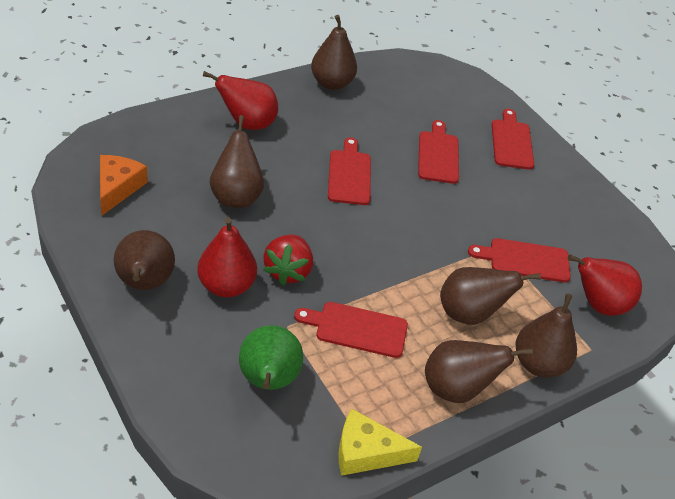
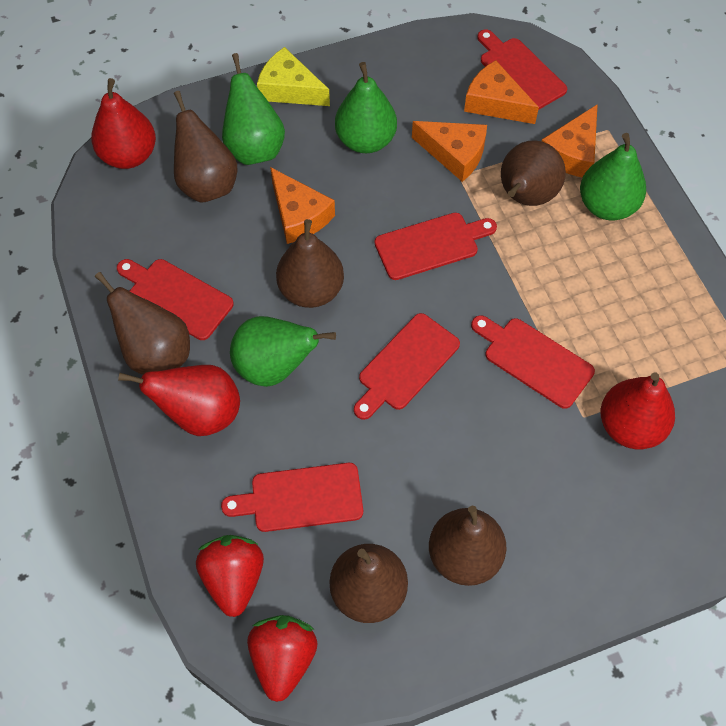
green pear: [239,325,303,390] = 1 -> [222,53,285,165] [230,316,336,387] [335,62,397,153] [580,133,646,220] = 4
orange cheese: [100,155,148,215] = 1 -> [270,167,335,244] [412,121,487,182] [464,60,539,124] [542,104,598,178] = 4
red cutting board: [294,302,408,358] [328,138,371,205] [418,120,459,184] [468,238,571,283] [492,109,534,170] = 5 -> [117,259,234,340] [221,463,363,532] [354,313,460,420] [375,213,497,280] [471,315,595,409] [477,29,567,110] = 6
red strawberry: [264,234,313,286] = 1 -> [196,535,264,617] [247,615,317,702] = 2

